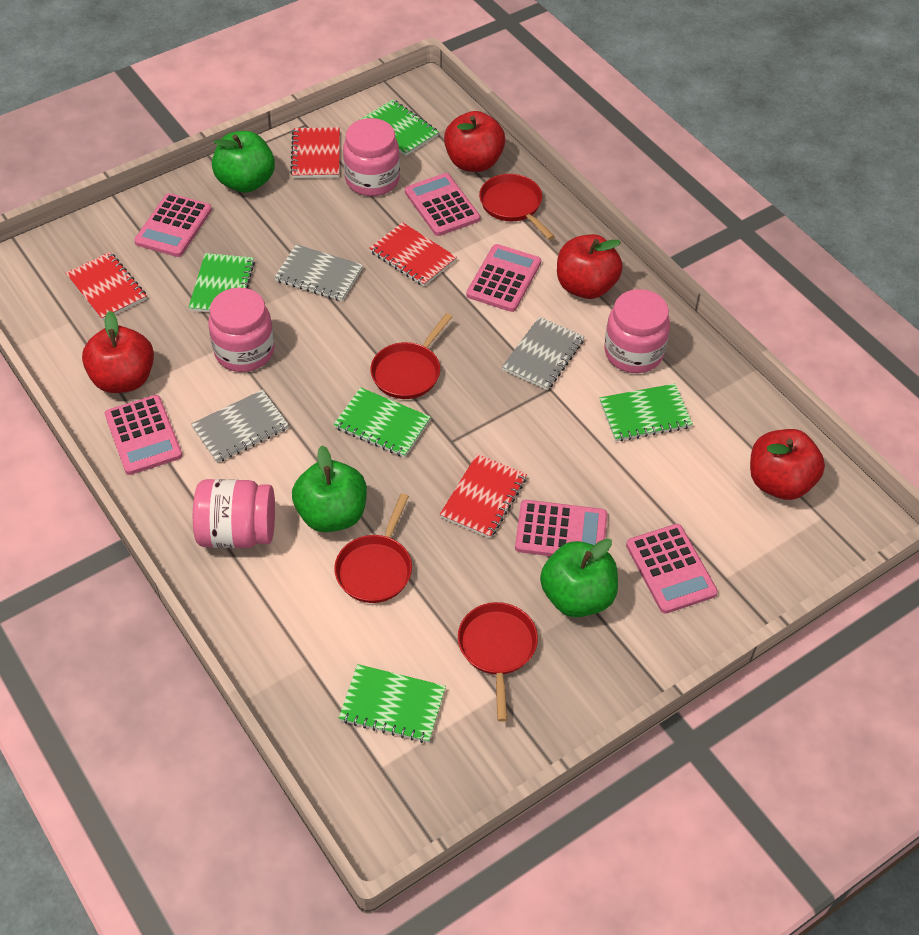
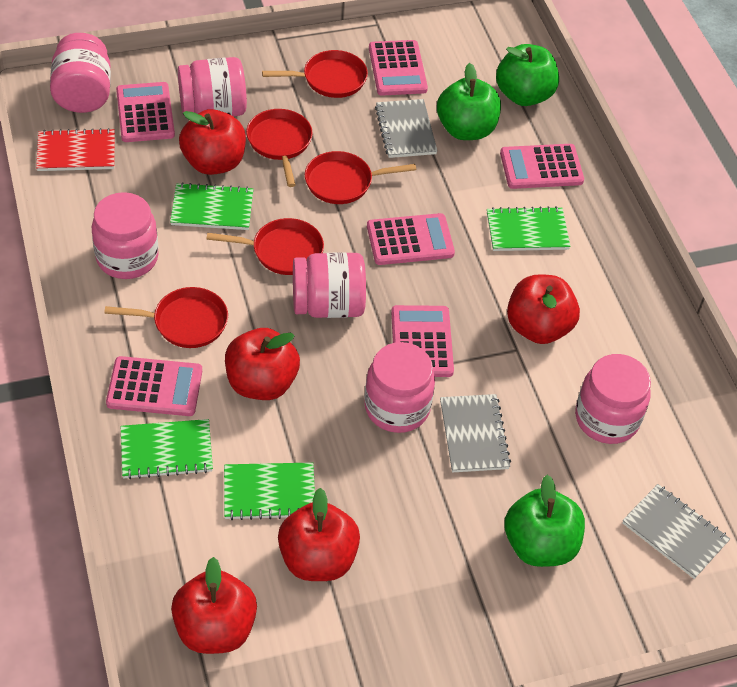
green notebook: [188,253,255,312] [334,387,431,458] [339,664,446,743] [359,99,439,156] [600,384,693,442] = 5 -> [121,419,213,479] [170,182,253,230] [224,462,315,520] [487,206,571,251] = 4
pink jar: [193,479,275,548] [208,288,274,372] [343,118,400,196] [604,289,670,373] = 4 -> [50,33,111,113] [92,192,159,279] [178,57,247,116] [293,252,366,318] [364,342,435,433] [575,354,651,444] = 6
red apple: [82,311,154,393] [444,111,505,172] [557,234,623,299] [750,429,825,500] = 4 -> [171,557,257,654] [179,109,246,175] [225,328,300,400] [278,488,360,581] [507,274,580,344] = 5
red notebook: [66,252,147,321] [290,127,340,178] [369,222,457,286] [440,454,527,538] = 4 -> [36,128,115,171] = 1
red pan: [334,493,412,603] [370,313,452,399] [458,602,538,722] [479,174,555,240] = 4 -> [104,287,228,348] [206,218,324,275] [246,109,313,187] [262,50,368,98] [305,151,416,204] = 5

